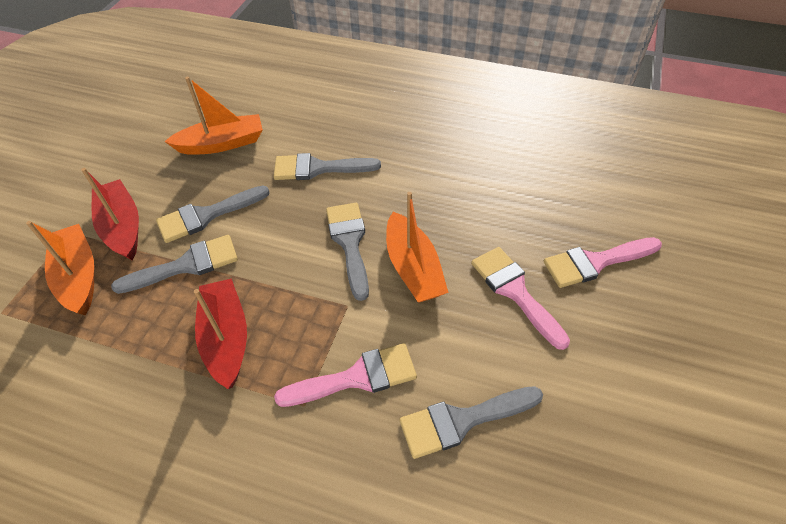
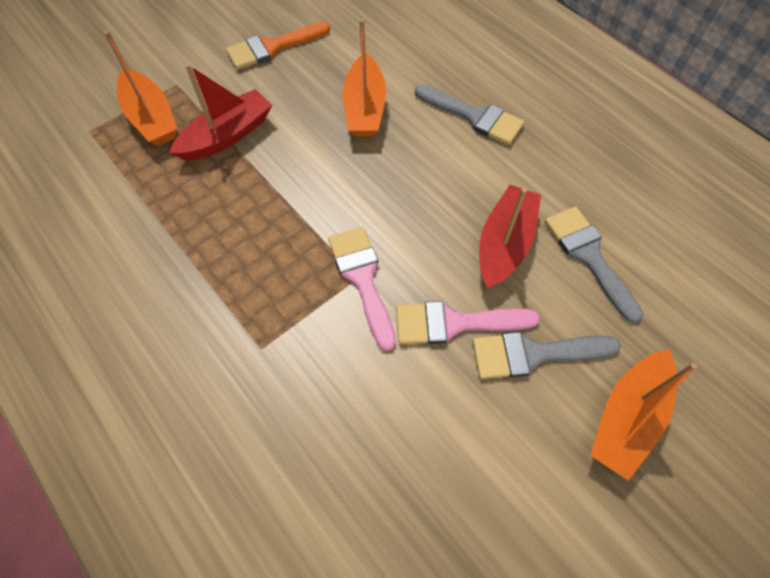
grey brush: [111,235,238,294] [156,186,270,243] [274,153,381,180] [326,203,369,301] [400,386,543,459] = 5 -> [415,85,525,145] [472,332,621,379] [545,207,643,323] = 3
orange brush: none = 0 -> [226,22,330,70] = 1
pink brush: [274,343,417,407] [471,247,570,350] [544,237,662,288] = 3 -> [328,227,396,351] [396,301,540,344] = 2

